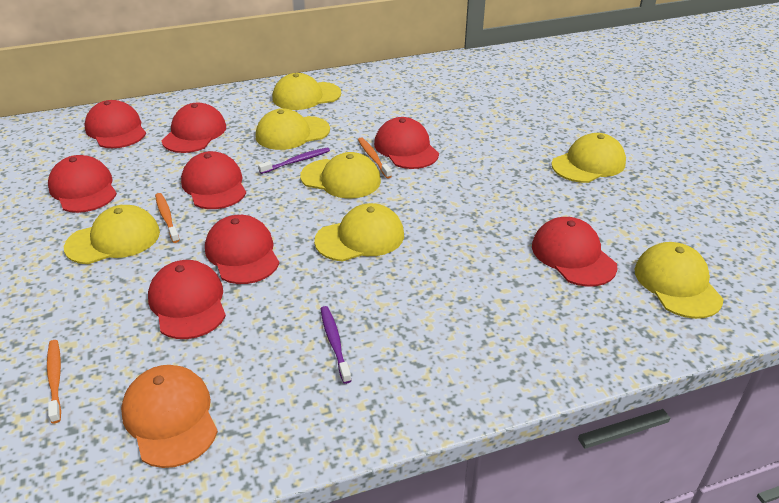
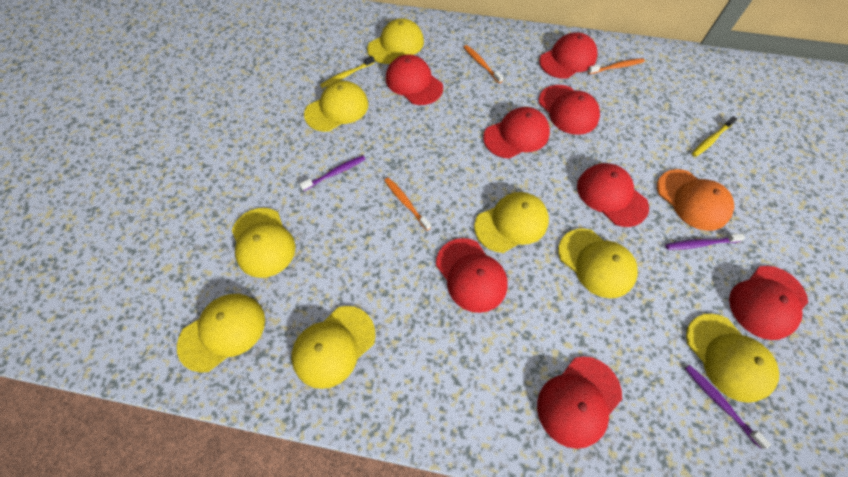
purple toothbrush: [258,147,330,174] [321,306,352,384] = 2 -> [299,156,365,191] [665,234,745,250] [685,365,771,449] = 3
yellow cap: [64,205,160,264] [256,109,330,150] [272,73,341,110] [300,152,381,199] [314,203,404,262] [551,133,626,183] [635,242,723,319] = 7 -> [177,294,265,373] [232,208,296,278] [292,306,376,389] [304,81,369,132] [367,18,424,64] [474,192,549,253] [558,228,638,298] [686,314,779,403] = 8
yellow toothbrush: none = 0 -> [320,56,375,88] [692,116,737,157] = 2

